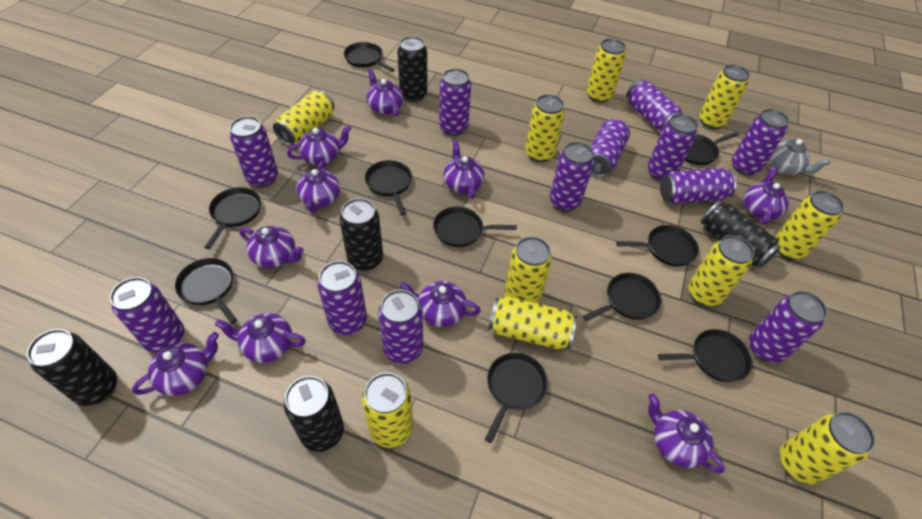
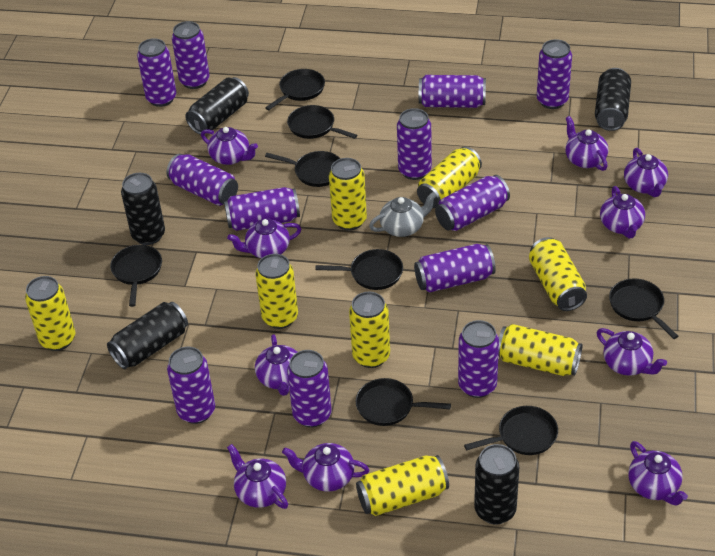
black pan: [175,258,237,324] [204,187,261,249] [344,42,395,72] [365,160,412,215] [433,207,517,247] [485,353,548,443] [583,273,662,321] [616,225,699,267] [658,329,753,382] [685,132,739,165] = 10 -> [110,245,162,307] [265,69,325,110] [265,151,340,187] [287,105,357,139] [316,249,403,290] [356,378,451,426] [464,406,558,455] [609,279,678,339] = 8
yellow can: [273,91,335,146] [362,373,413,448] [489,296,577,349] [504,236,552,303] [525,94,565,162] [586,38,626,103] [688,235,754,306] [699,65,750,129] [775,191,844,260] [780,412,876,484] = 10 -> [25,276,75,351] [255,254,298,329] [329,158,367,231] [349,292,390,368] [356,455,449,516] [417,146,482,208] [498,324,582,376] [529,237,587,311] = 8

